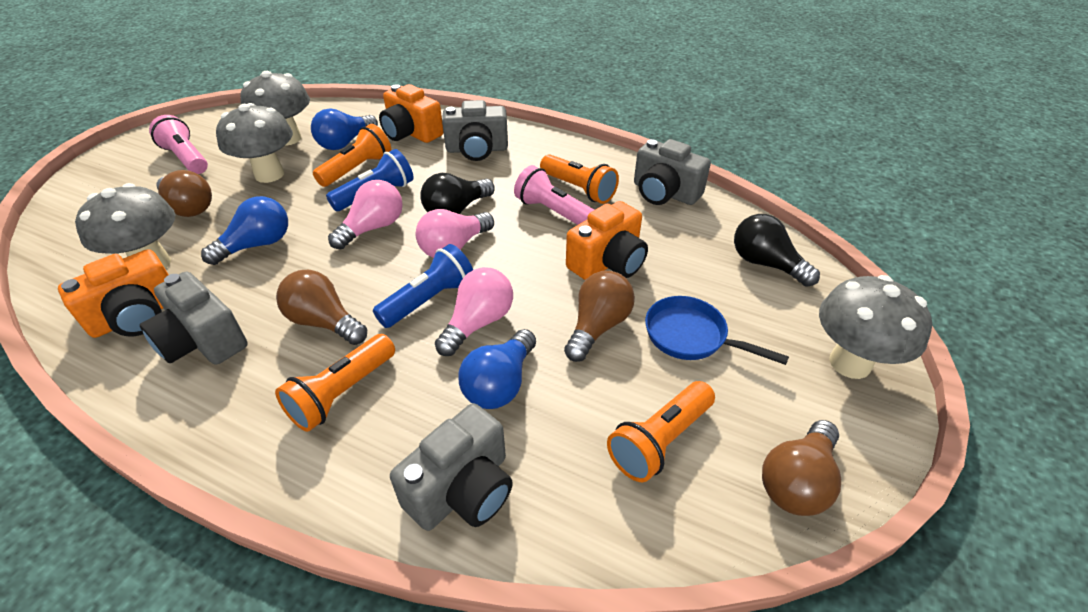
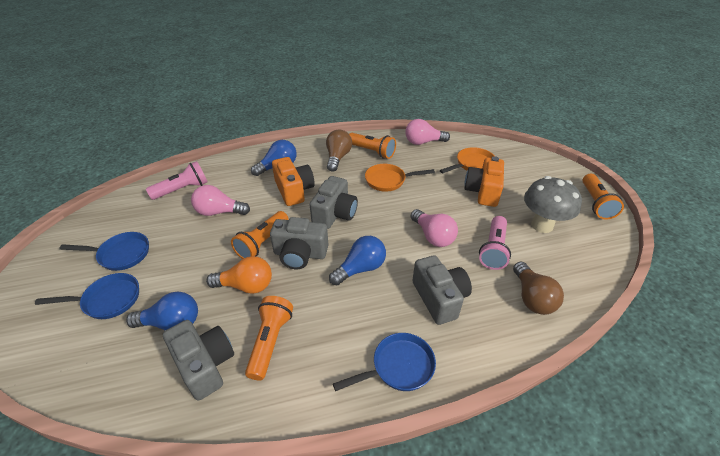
black light bulb: [420,173,495,214] [734,214,820,287] = 2 -> none = 0
blue flashlight: [326,149,414,211] [373,244,473,328] = 2 -> none = 0
blue pan: [645,296,789,365] = 1 -> [35,273,139,319] [60,232,149,271] [333,333,436,391] = 3
brown light bulb: [156,170,212,217] [276,270,367,345] [564,271,635,362] [762,420,841,516] = 4 -> [326,129,352,171] [513,262,564,315] = 2
grey mushroom: [75,183,176,268] [216,103,293,183] [240,71,310,146] [819,275,932,379] = 4 -> [524,176,582,233] = 1
orange camera: [58,249,169,338] [379,84,443,143] [566,201,648,280] = 3 -> [272,157,315,206] [464,156,504,207] = 2
orange light bulb: none = 0 -> [206,256,272,294] = 1
orange pan: none = 0 -> [365,164,435,192] [440,147,494,173] = 2

